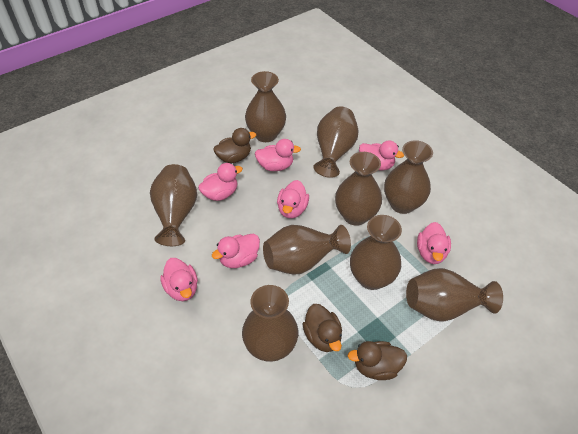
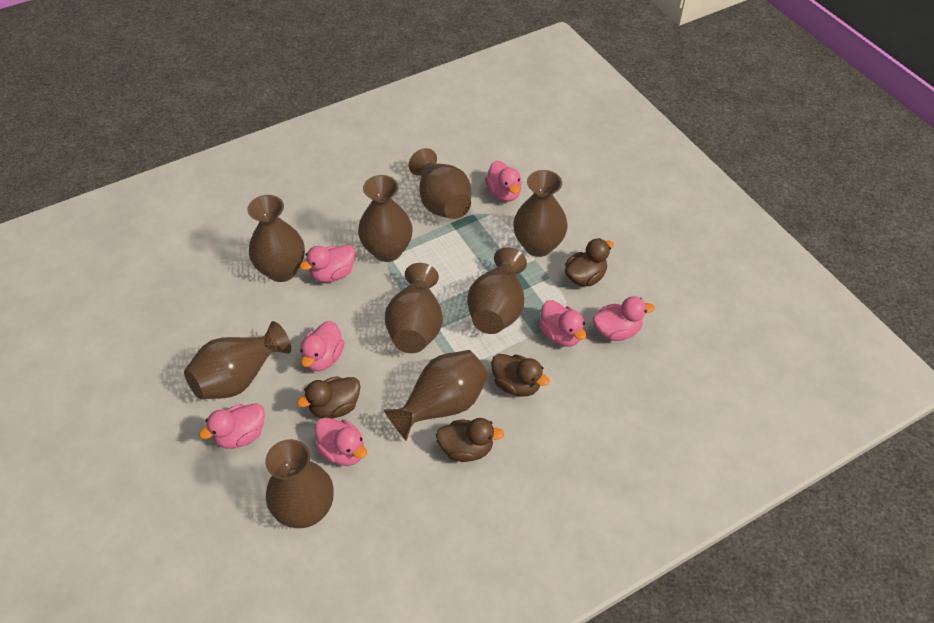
brown duck: [213,128,256,163] [303,304,342,352] [348,341,407,380] = 3 -> [297,376,361,419] [436,418,504,462] [491,354,550,396] [565,238,614,286] = 4

